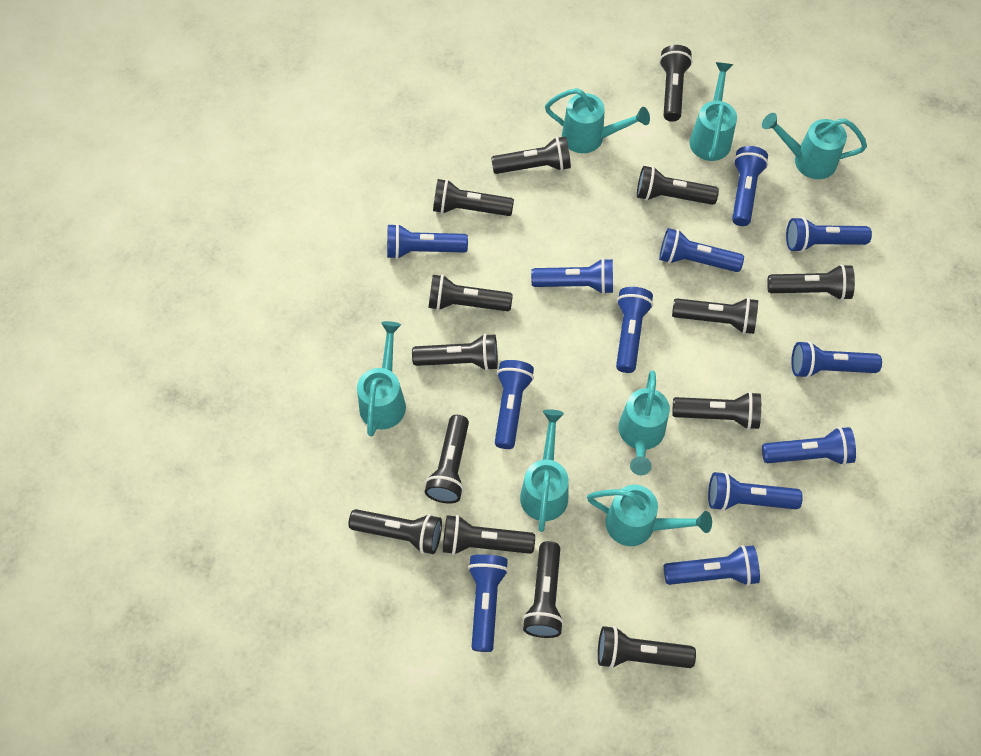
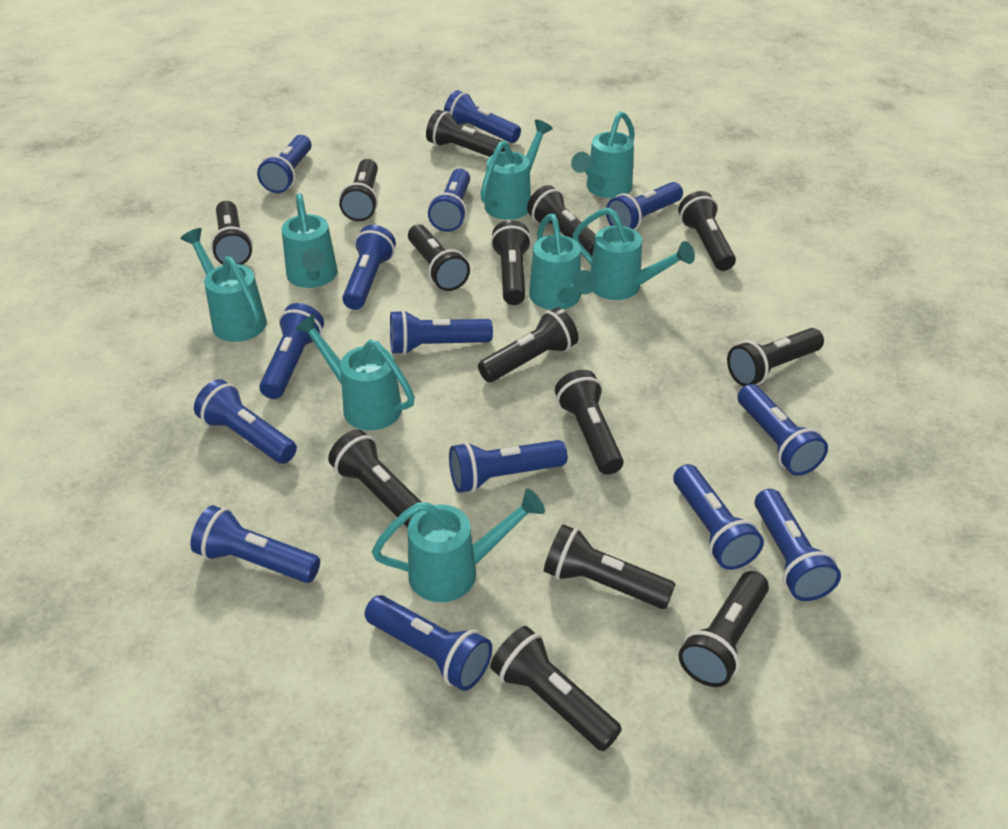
blue flashlight: [387,224,468,259] [468,554,509,652] [495,360,534,449] [531,258,613,294] [616,287,653,373] [659,228,744,272] [664,545,760,586] [708,472,803,511] [732,146,768,226] [762,427,856,465] [786,217,872,253] [791,341,882,378] = 12 -> [190,505,320,583] [194,379,297,464] [257,135,311,193] [259,303,324,399] [342,225,396,310] [365,595,492,691] [390,310,493,355] [428,169,470,232] [444,90,521,143] [449,440,567,493] [606,182,683,230] [673,464,764,570] [738,384,828,475] [755,489,841,601] = 14
turquoise watering can: [357,321,406,437] [520,409,569,532] [545,88,650,153] [587,485,712,546] [619,370,670,475] [690,62,737,161] [762,113,867,179] = 7 -> [181,228,267,342] [282,193,337,288] [294,313,415,430] [372,489,545,602] [480,120,553,220] [529,214,596,310] [571,111,635,198] [573,208,695,300] = 8

